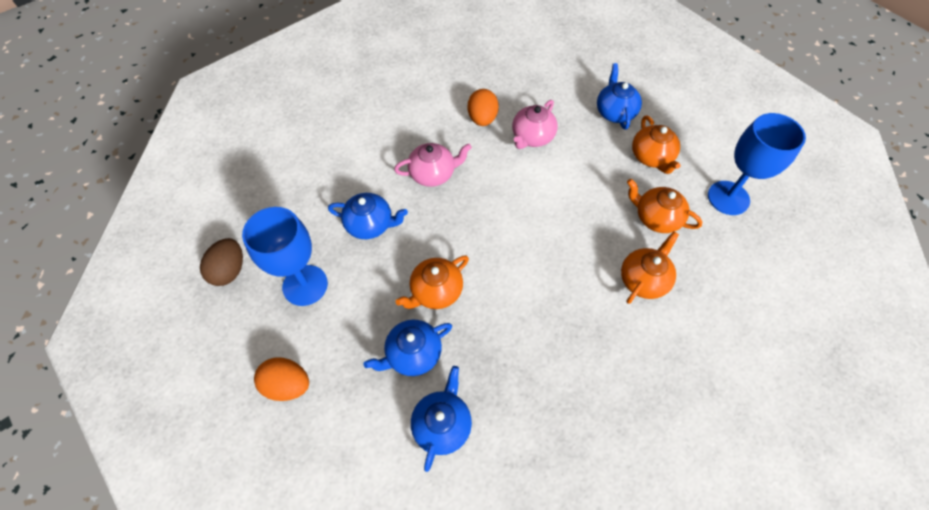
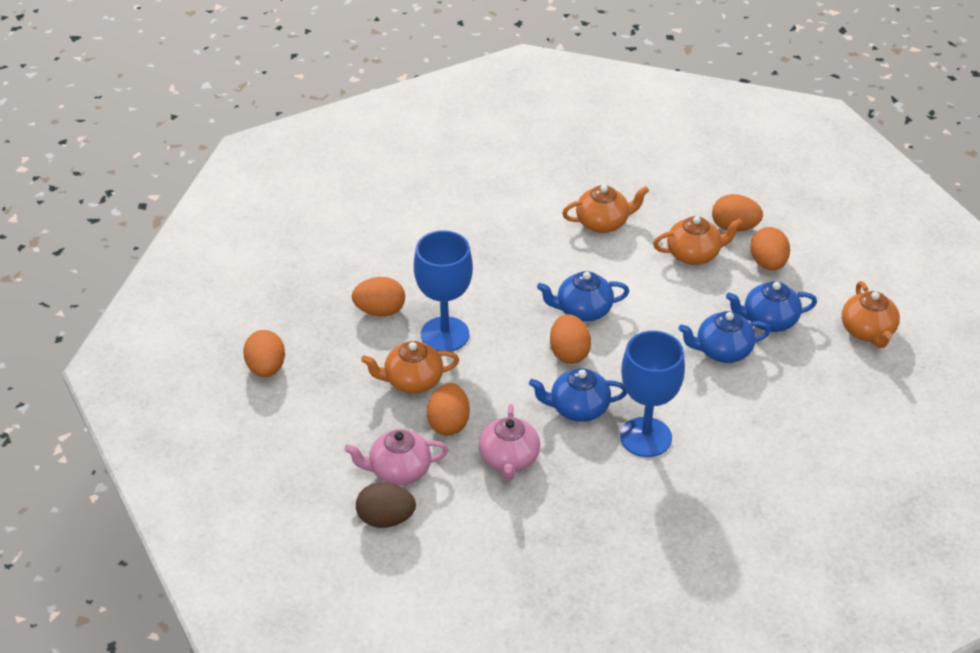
orange egg: [254,358,309,401] [468,89,499,126] = 2 -> [243,330,285,377] [352,277,405,317] [427,383,470,436] [550,314,591,364] [712,194,763,232] [750,227,790,271] = 6

